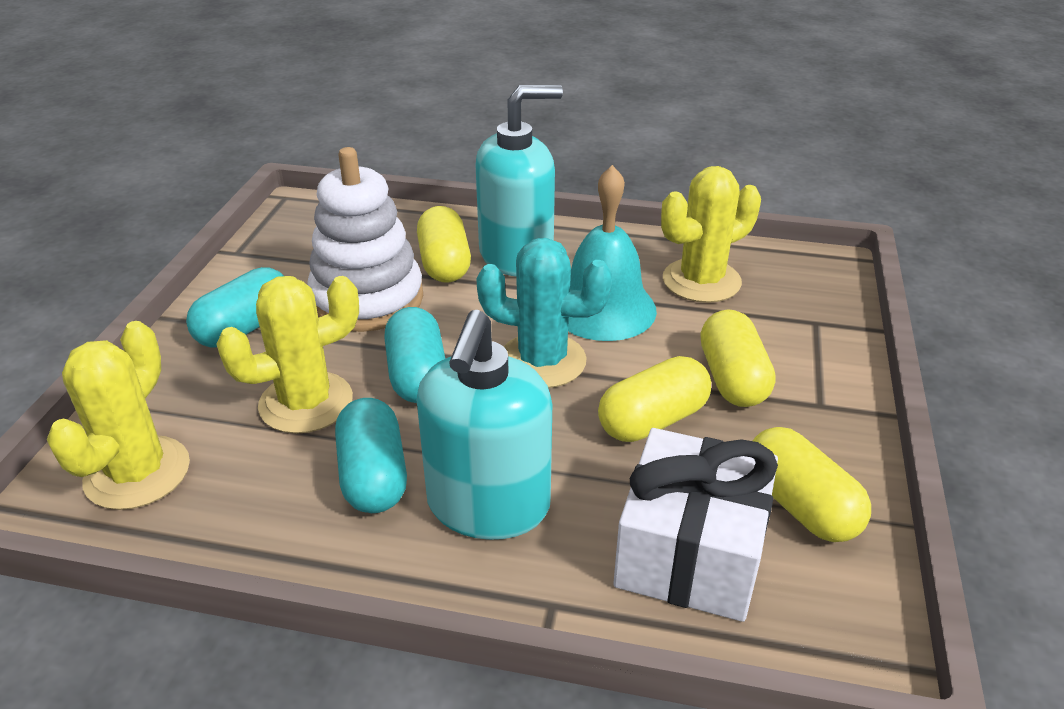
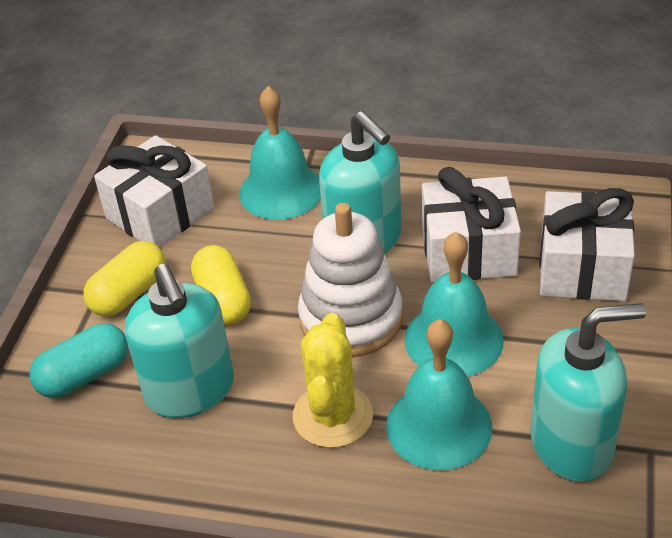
turquoise bell: [568,165,657,341] = 1 -> [239,86,321,220] [386,319,492,470] [404,232,504,377] = 3
turquoise cactus: [476,238,612,388] = 1 -> none = 0
turquoise capsule: [186,267,284,348] [335,398,407,513] [384,307,445,403] = 3 -> [29,323,128,398] = 1
turquoise soap dispenser: [417,310,552,540] [475,85,563,277] = 2 -> [125,264,234,418] [319,111,402,254] [530,303,646,482] = 3
white gift: [613,428,778,622] = 1 -> [94,135,214,248] [422,167,521,282] [539,188,635,301] = 3
yellow cactus: [47,321,190,510] [216,276,359,434] [661,166,761,303] = 3 -> [293,313,373,448] = 1
yellow capsule: [417,206,471,282] [598,356,711,442] [700,309,776,407] [752,427,871,542] = 4 -> [83,241,165,316] [191,245,251,325] = 2

